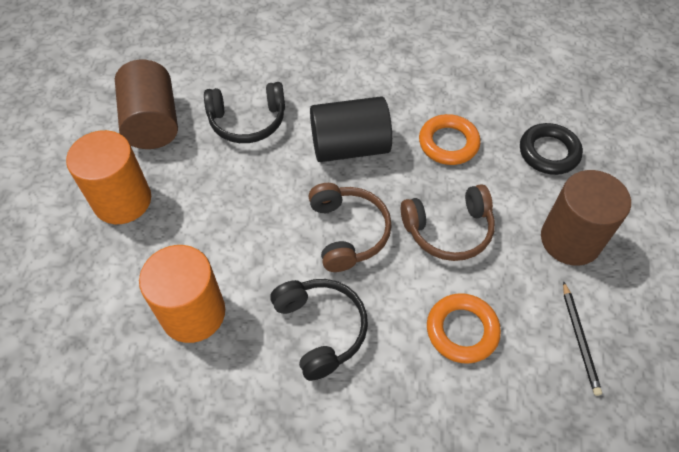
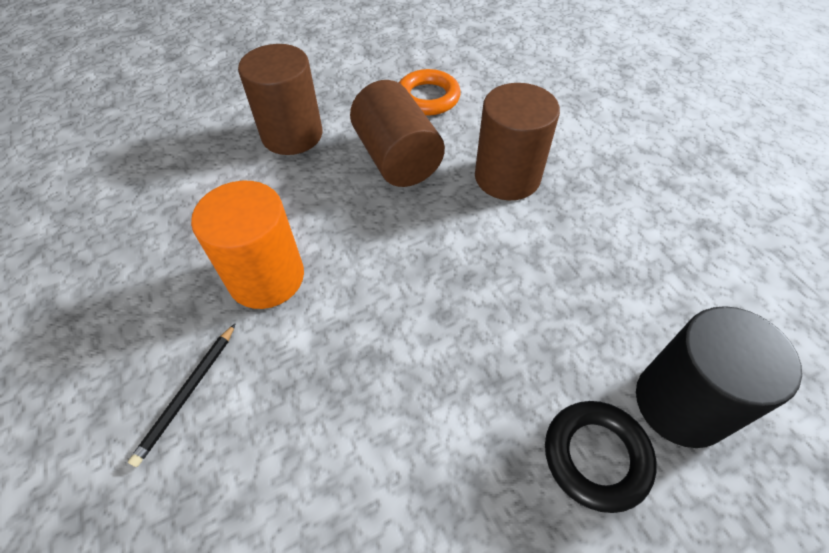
black headphones: [204,82,285,143] [270,279,368,381] = 2 -> none = 0
brown cylinder: [115,60,178,149] [541,170,631,266] = 2 -> [238,44,322,155] [350,80,445,187] [475,83,560,200] = 3
brown headphones: [309,183,392,272] [401,184,495,261] = 2 -> none = 0
orange cylinder: [66,130,151,224] [139,245,225,343] = 2 -> [191,181,304,309] = 1
orange ring: [419,114,481,165] [427,293,501,364] = 2 -> [399,69,461,115] = 1

